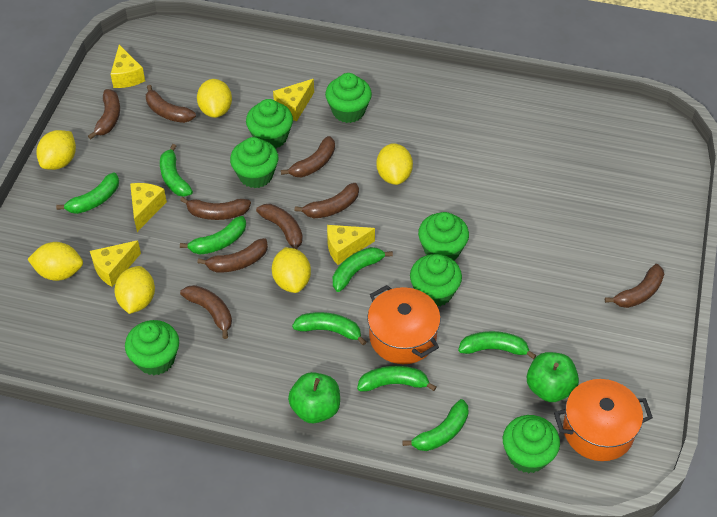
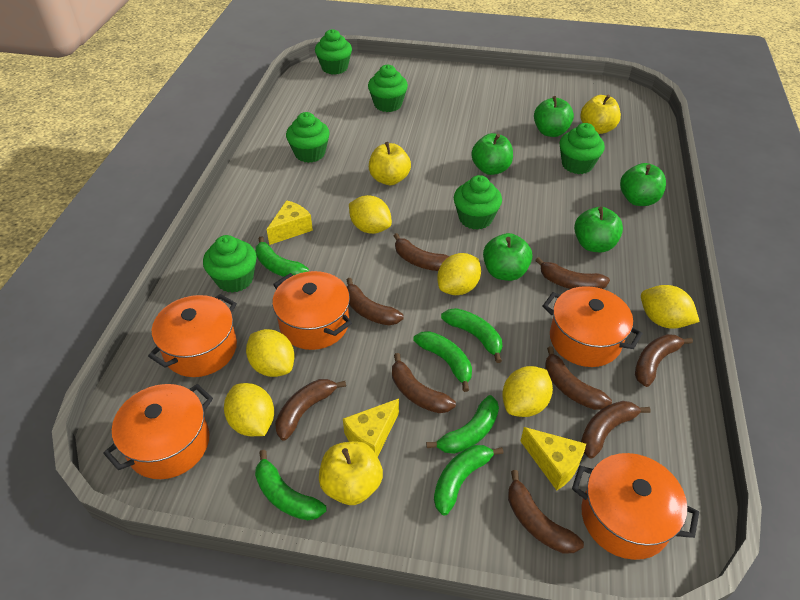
green apple: [288,372,340,423] [527,352,579,402] = 2 -> [471,133,513,175] [483,233,532,281] [534,96,574,137] [574,207,623,252] [620,163,666,206] = 5
green banana: [56,173,119,214] [160,144,193,197] [180,216,246,255] [292,312,367,346] [333,247,393,292] [357,366,437,391] [402,399,469,451] [458,331,536,359] = 8 -> [255,236,309,277] [255,450,326,520] [413,331,472,392] [426,395,499,454] [434,445,504,515] [441,308,502,363] = 6
green cupcake: [125,320,179,375] [230,137,278,188] [246,99,293,149] [325,73,372,123] [410,254,462,307] [418,212,469,260] [503,415,560,473] = 7 -> [203,235,257,293] [286,112,330,163] [315,29,352,75] [368,65,408,112] [454,175,502,230] [560,123,605,174] = 6
orange pot: [367,285,441,364] [554,379,653,461] = 2 -> [103,384,213,479] [148,294,237,377] [272,271,352,350] [542,286,643,367] [572,453,699,560] = 5
yellow apple: none = 0 -> [319,441,383,505] [369,142,411,185] [580,95,621,134] = 3
yellow cheese: [90,240,141,287] [110,45,145,88] [130,183,167,232] [273,79,314,121] [327,225,375,265] = 5 -> [267,200,313,245] [343,398,399,457] [520,427,586,490] = 3

